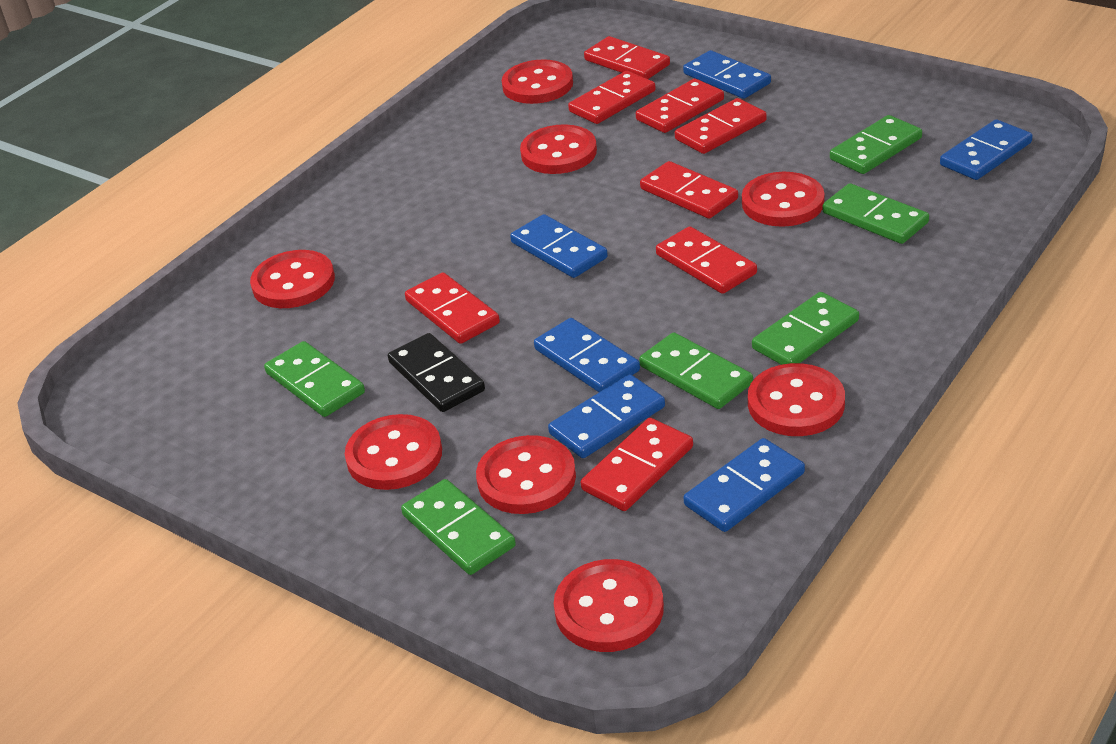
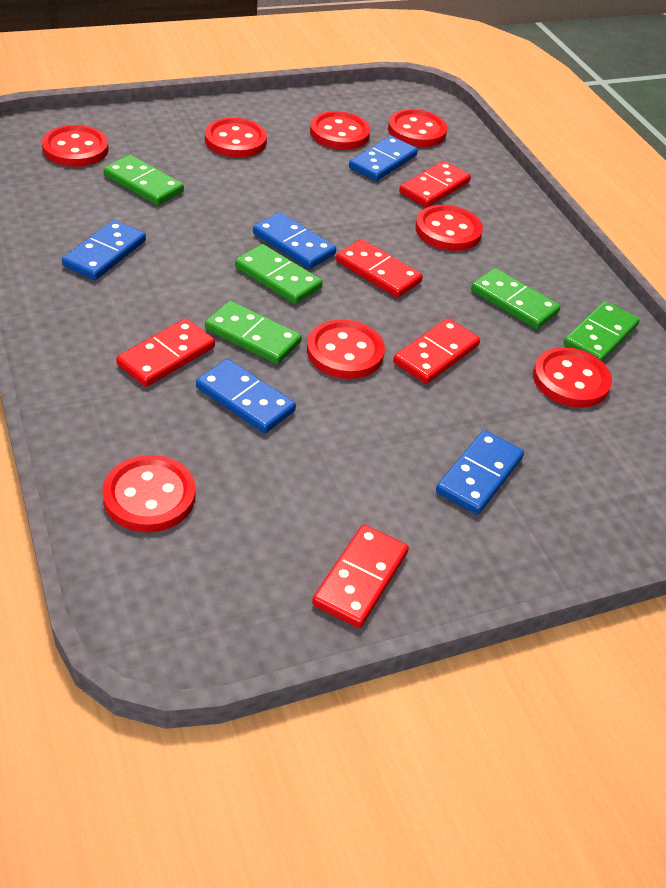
black domino: [388,333,485,412] = 1 -> none = 0
blue domino: [510,214,608,278] [534,318,640,392] [548,374,665,458] [683,50,771,99] [684,438,805,532] [940,119,1033,180] = 6 -> [62,220,146,280] [196,359,296,433] [253,212,336,269] [349,136,418,181] [436,430,524,515] = 5
green domino: [264,341,365,417] [401,479,516,575] [639,332,753,409] [752,292,859,365] [823,183,929,244] [830,115,922,174] = 6 -> [103,155,184,205] [205,301,302,364] [235,244,323,304] [471,268,561,329] [563,301,640,362] = 5
red domino: [405,272,500,344] [568,71,656,124] [581,418,693,511] [584,36,670,79] [636,79,724,133] [640,161,738,219] [656,226,757,294] [675,98,767,154] = 8 -> [116,319,215,387] [312,525,409,628] [336,239,423,298] [393,318,480,384] [399,161,471,208] = 5

